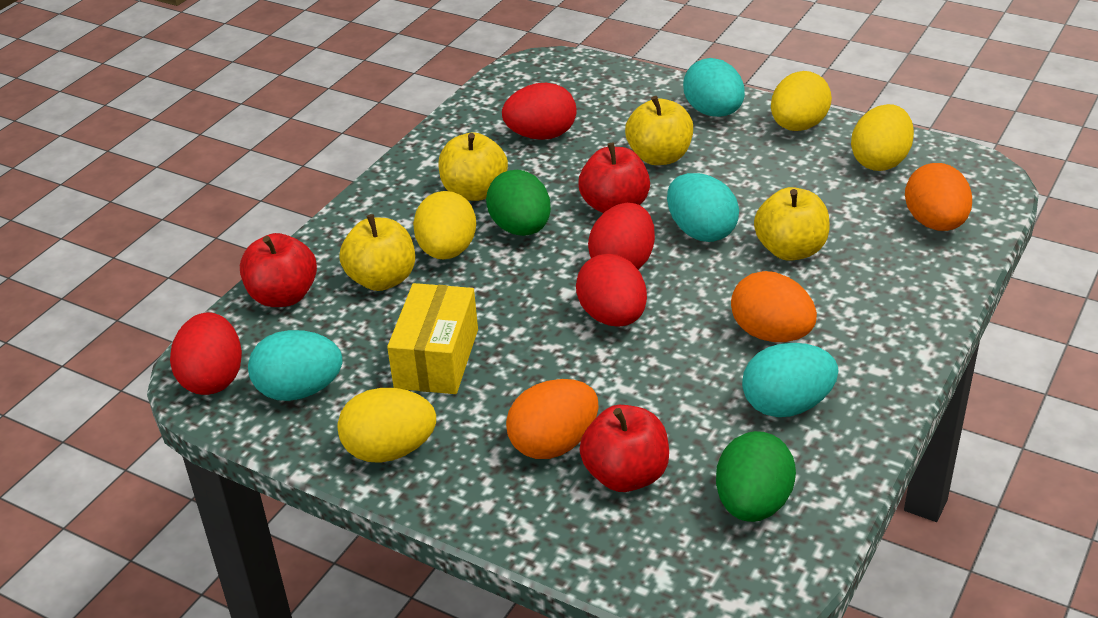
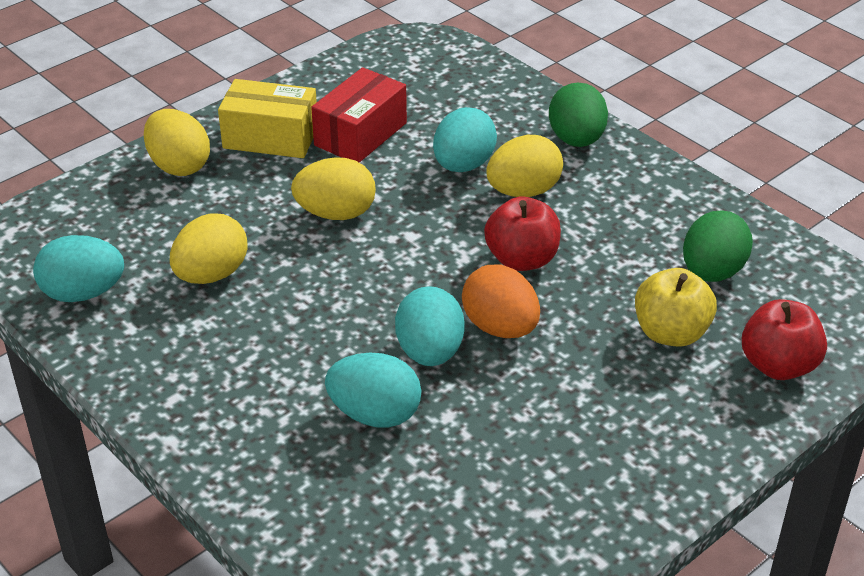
orange egg: [506,379,598,459] [731,271,817,342] [905,163,972,231] = 3 -> [462,264,540,338] = 1
red apple: [240,233,317,307] [578,143,650,213] [579,405,669,492] = 3 -> [484,196,561,271] [742,299,827,380] = 2
red box: none = 0 -> [311,67,407,163] = 1
red egg: [170,312,242,395] [502,83,577,140] [576,254,647,326] [588,203,655,270] = 4 -> none = 0
yellow apple: [339,214,415,291] [438,132,508,201] [625,96,693,165] [754,187,830,261] = 4 -> [635,268,717,347] = 1

